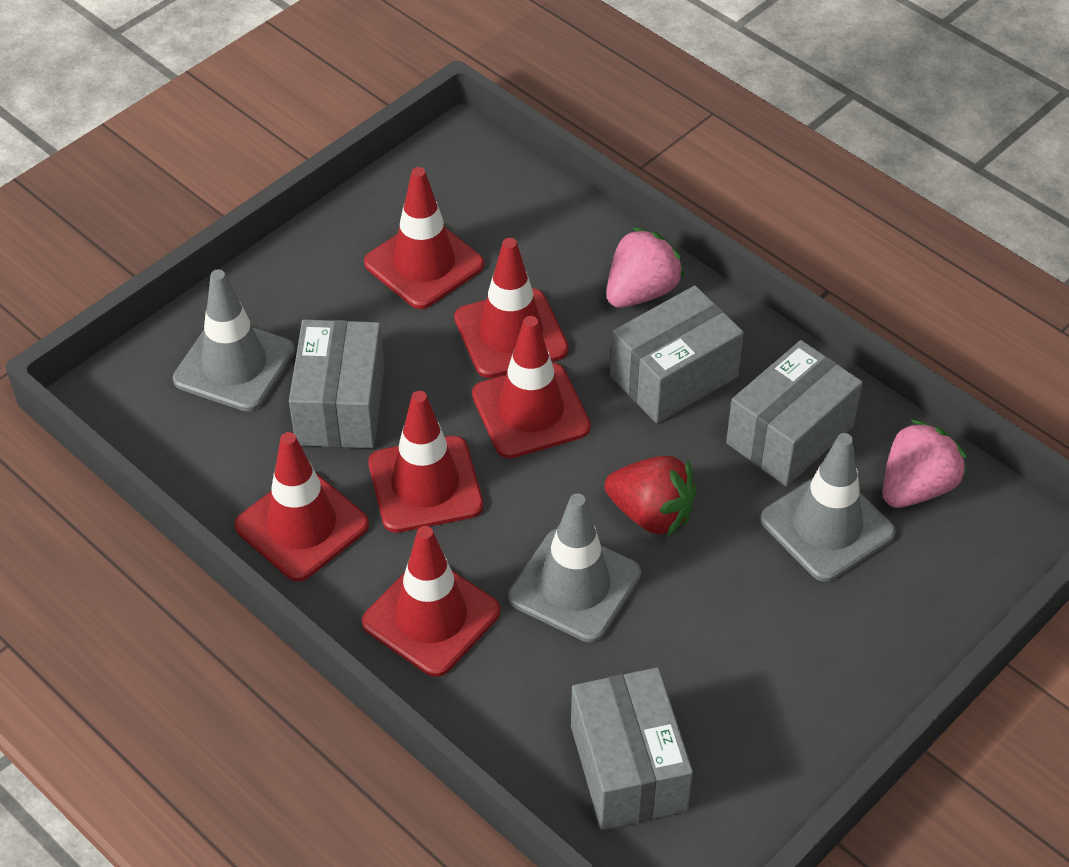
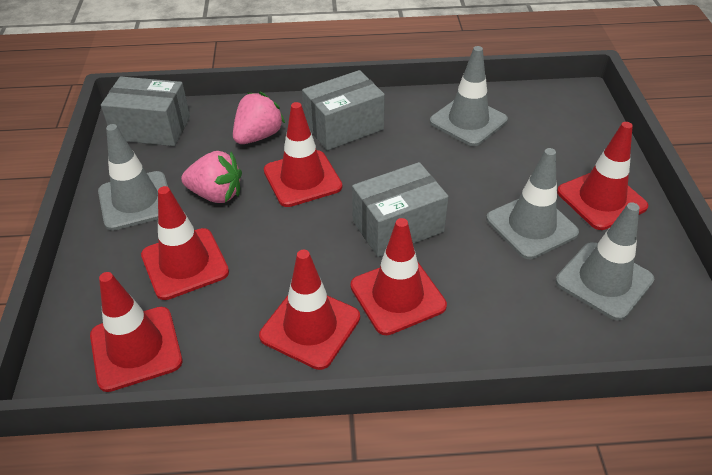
grey box: [289,319,384,448] [571,667,693,830] [610,286,744,423] [726,340,863,486] = 4 -> [101,77,190,146] [302,70,385,150] [352,162,449,257] = 3
grey traffic cone: [173,269,295,412] [508,494,641,643] [761,433,896,582] = 3 -> [98,124,168,231] [430,46,508,146] [486,148,579,259] [555,202,654,321] = 4
red strawberry: [605,456,697,537] = 1 -> none = 0

